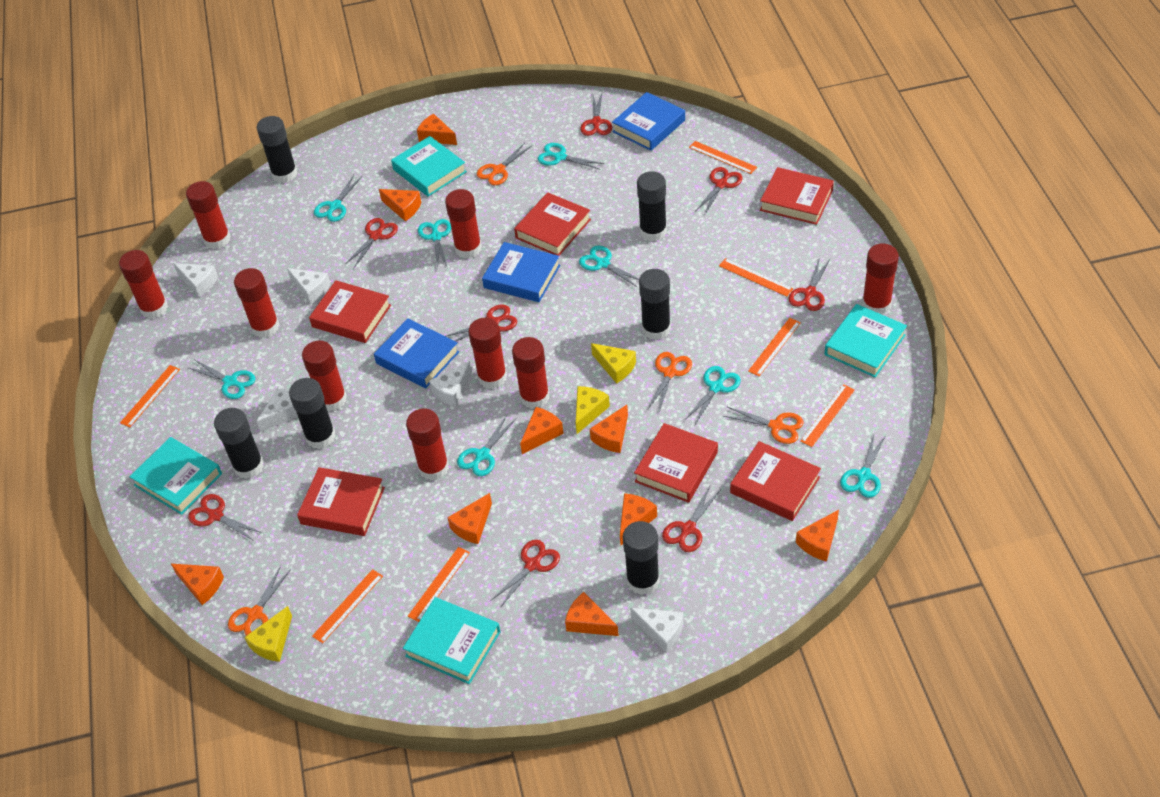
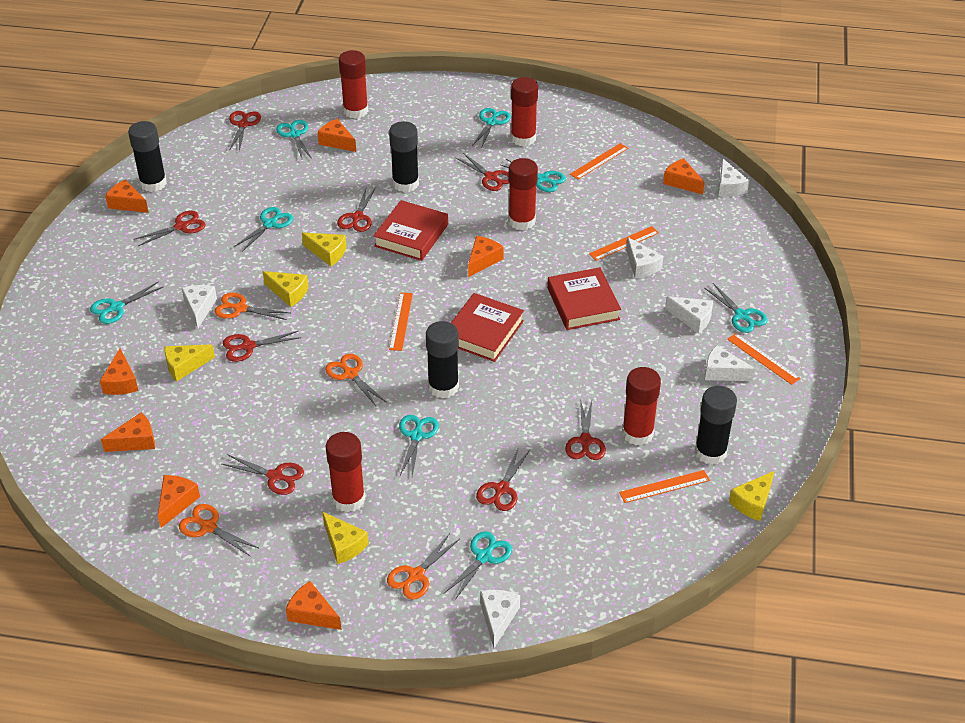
black glue stick: [214,408,264,479] [257,116,297,183] [289,378,336,449] [623,521,660,595] [637,171,667,241] [639,269,671,340] = 6 -> [128,121,167,192] [389,121,419,192] [426,321,459,398] [695,386,737,465] = 4
blue book: [374,318,459,389] [482,242,560,302] [612,92,685,151] = 3 -> none = 0
orange cheese: [171,564,224,605] [379,189,421,221] [417,114,457,145] [447,493,492,544] [520,407,564,454] [565,592,619,636] [590,405,628,453] [620,493,657,545] [796,510,839,562] = 9 -> [100,348,138,395] [101,412,155,452] [105,179,149,213] [158,475,200,528] [286,581,342,630] [317,119,356,152] [468,236,504,277] [663,158,705,195] = 8
orange ruler: [120,365,180,427] [312,569,383,643] [408,547,470,622] [689,141,757,174] [719,258,793,297] [748,318,801,376] [800,384,855,447] = 7 -> [389,292,413,351] [570,143,628,179] [589,226,659,261] [619,470,710,503] [727,333,800,385] = 5
red book: [297,467,385,536] [309,280,391,343] [514,192,591,256] [634,423,718,503] [730,441,821,521] [760,167,834,225] = 6 -> [373,200,448,261] [451,293,524,362] [547,267,621,330] = 3
red glue stick: [119,250,168,319] [186,181,231,249] [234,268,280,338] [302,341,347,411] [406,408,449,481] [445,189,482,258] [468,318,507,389] [512,337,549,409] [862,244,899,314] = 9 -> [326,432,365,512] [339,50,368,119] [508,158,538,230] [511,77,538,146] [622,367,661,445] = 5
turquoise book: [130,437,222,515] [391,136,467,197] [403,597,500,684] [824,304,907,378] = 4 -> none = 0
white cheese: [173,263,218,297] [256,387,298,432] [287,268,331,304] [429,361,472,407] [630,608,683,652] = 5 -> [182,285,217,328] [480,590,520,648] [626,237,663,279] [666,296,713,334] [705,345,755,381] [718,159,749,197] = 6
yellow cheese: [244,606,292,662] [576,386,610,434] [591,343,636,384] = 3 -> [165,344,215,381] [263,271,309,307] [302,233,347,266] [322,512,369,564] [729,471,774,521] = 5

